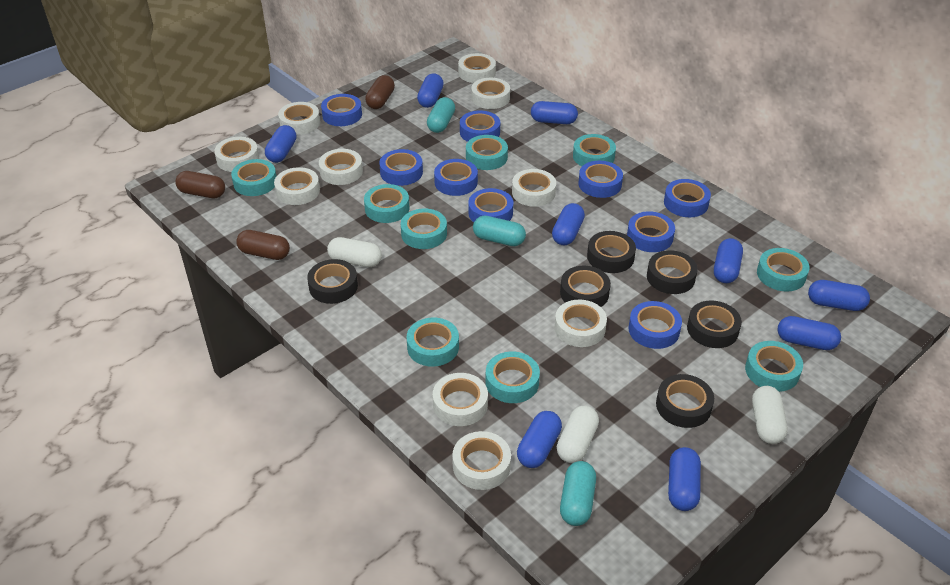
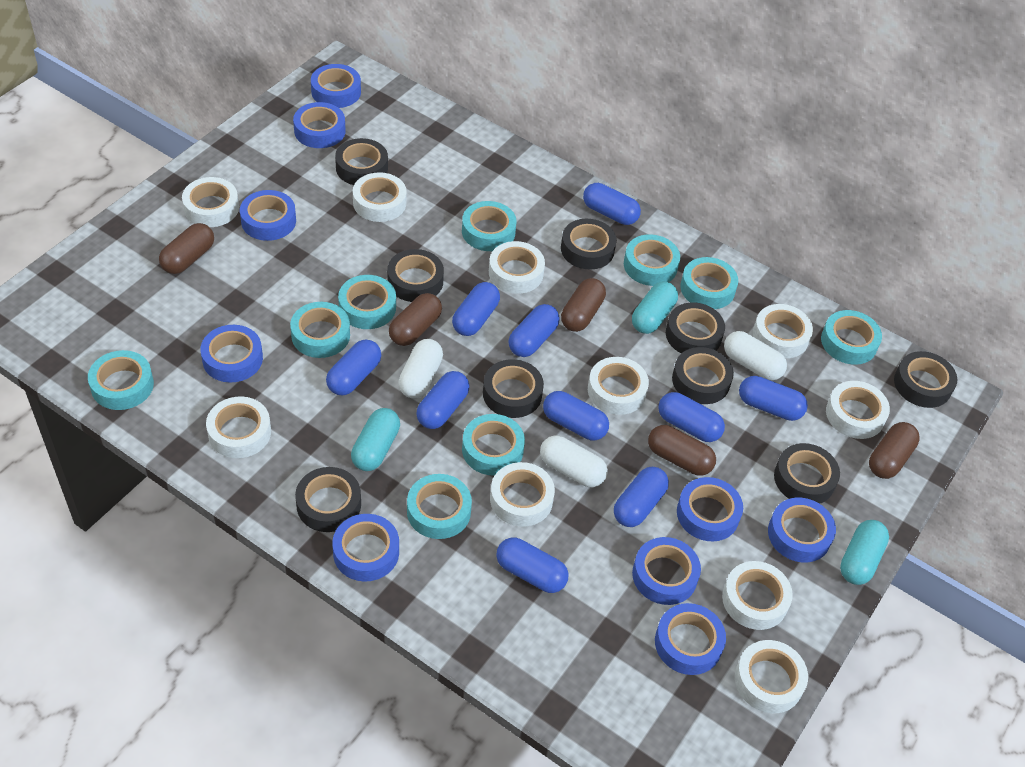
black tape: [307,259,358,304] [560,266,611,307] [587,231,636,273] [647,250,698,294] [656,374,714,428] [687,300,742,348] = 6 -> [295,467,361,532] [335,138,388,185] [387,249,444,302] [483,359,544,418] [561,219,617,270] [666,303,725,353] [672,347,734,404] [774,443,840,504] [894,351,957,408] = 9
blue capsule: [265,125,297,163] [417,74,444,108] [517,411,562,468] [531,101,578,124] [552,203,585,245] [668,447,701,511] [714,238,743,283] [778,316,841,350] [808,280,870,311] = 9 -> [326,339,381,396] [416,371,470,429] [452,282,500,336] [496,537,568,593] [509,304,560,357] [543,391,609,440] [583,183,641,225] [614,467,669,527] [658,392,725,442] [739,376,808,421] = 10
brown capsule: [175,171,225,198] [236,230,290,260] [365,75,395,109] = 3 -> [159,223,214,274] [389,293,442,346] [561,278,606,332] [648,425,716,476] [869,422,920,479] = 5

